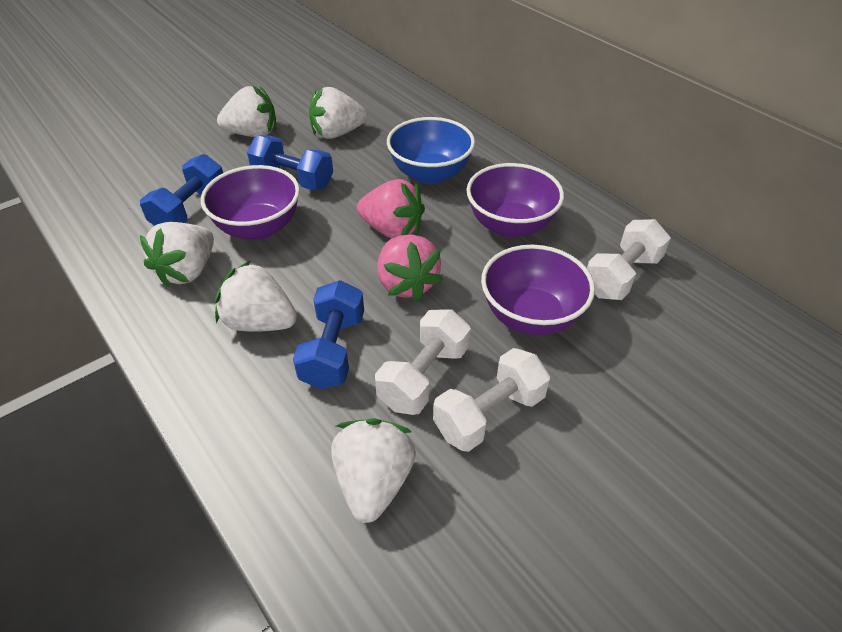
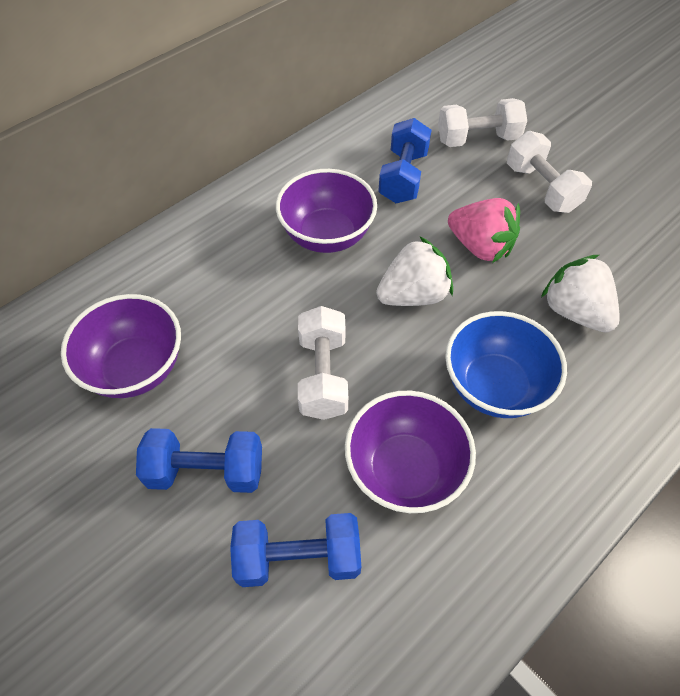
pink strawberry: [357,179,425,238] [377,235,443,302] = 2 -> [448,198,520,263] = 1
white strawberry: [140,222,214,288] [215,261,297,332] [217,86,276,137] [309,87,367,139] [331,418,416,523] = 5 -> [376,236,453,306] [541,255,620,332] = 2

